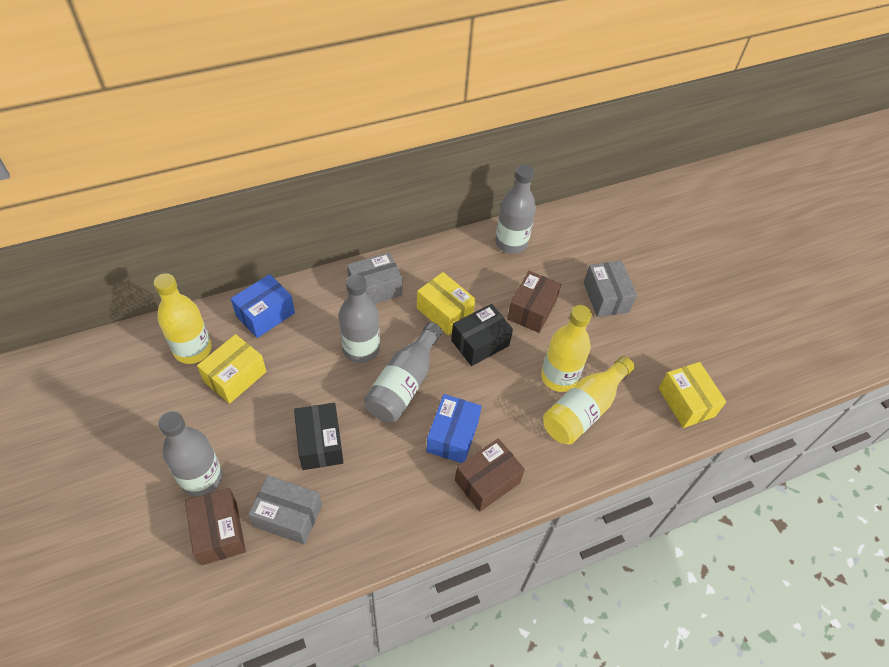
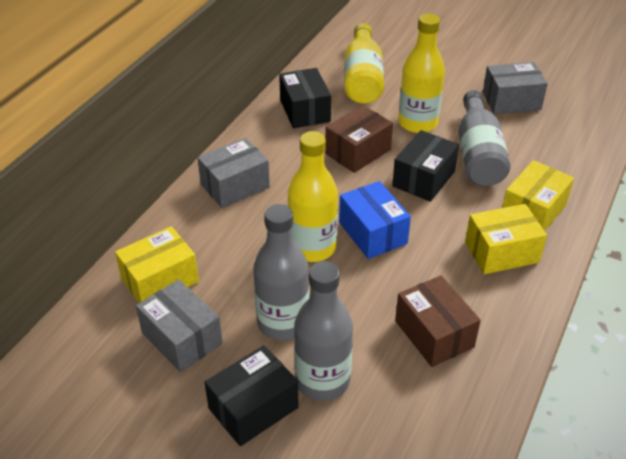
black box: [294,403,344,470] [451,304,513,366] = 2 -> [204,345,299,446] [279,68,331,128] [392,130,459,202] = 3
blue box: [231,274,295,338] [426,394,482,463] = 2 -> [339,181,411,259] = 1
brown box: [185,488,246,565] [455,438,525,512] [507,271,561,333] = 3 -> [325,105,393,173] [395,275,481,367] = 2
grey bottle: [158,411,223,497] [339,274,380,363] [364,322,442,422] [495,165,536,254] = 4 -> [253,204,309,341] [294,261,353,401] [458,90,510,186] = 3

